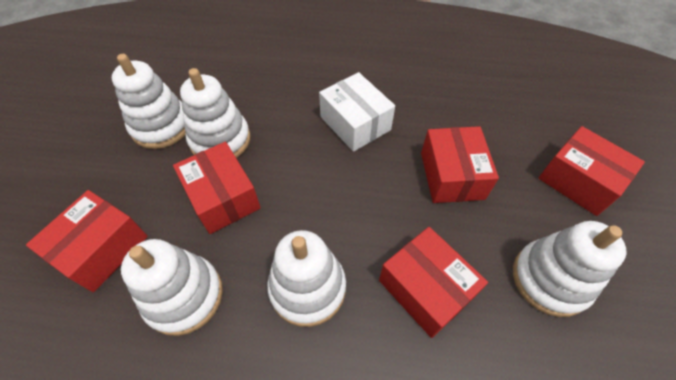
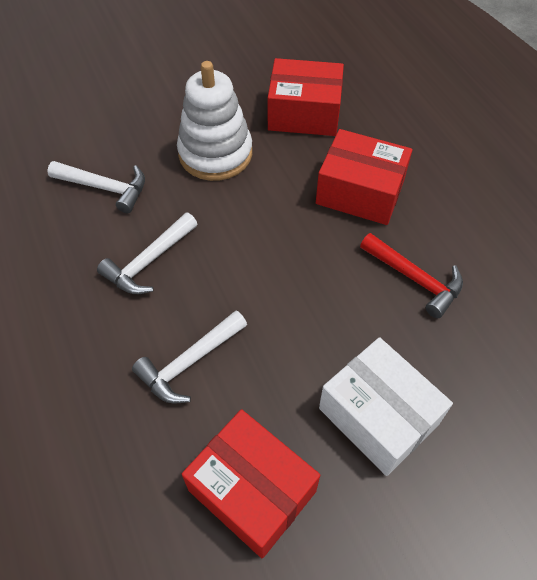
red box: [26,190,148,292] [173,142,261,234] [379,227,488,338] [421,126,499,203] [539,126,645,216] = 5 -> [182,409,320,558] [268,58,344,136] [316,129,412,225] = 3
red hammer: none = 0 -> [360,233,463,318] = 1
white hammer: none = 0 -> [47,161,145,213] [97,213,197,294] [132,311,247,404] = 3
white stacking toy: [112,54,186,149] [121,239,223,336] [180,68,250,158] [267,230,346,327] [513,221,627,317] = 5 -> [177,61,252,181] = 1

